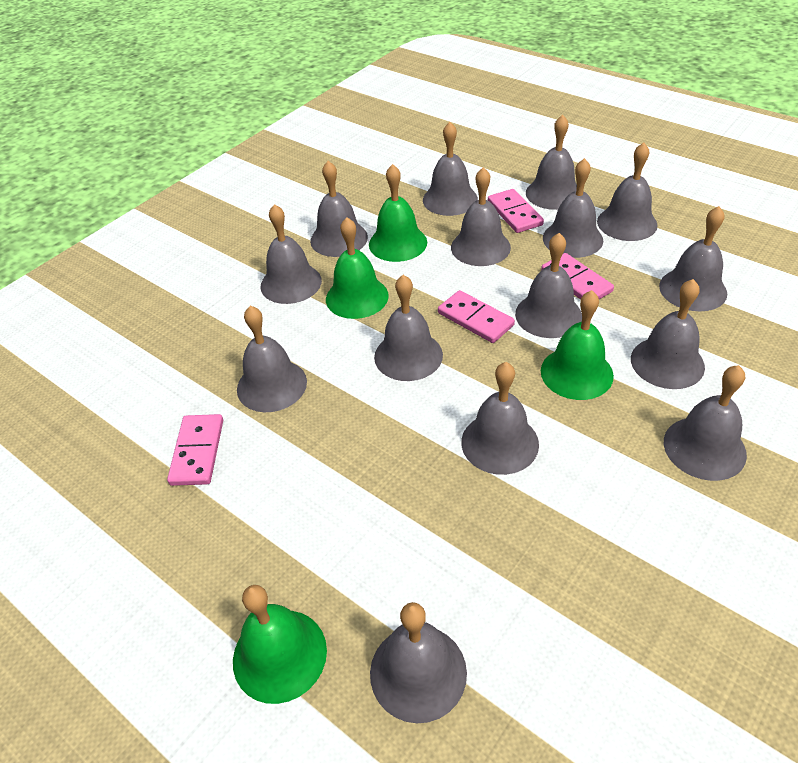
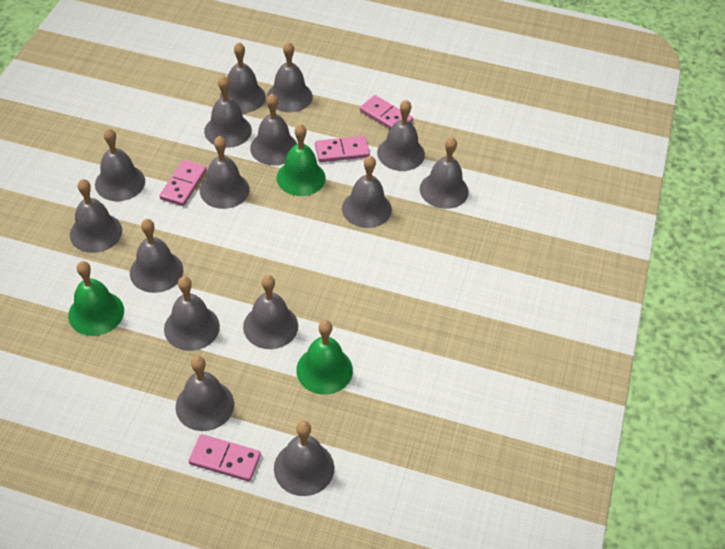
green bell: [233,585,327,704] [326,217,389,319] [369,164,427,262] [541,290,614,400] = 4 -> [68,261,124,336] [277,124,326,196] [296,320,353,395] = 3

